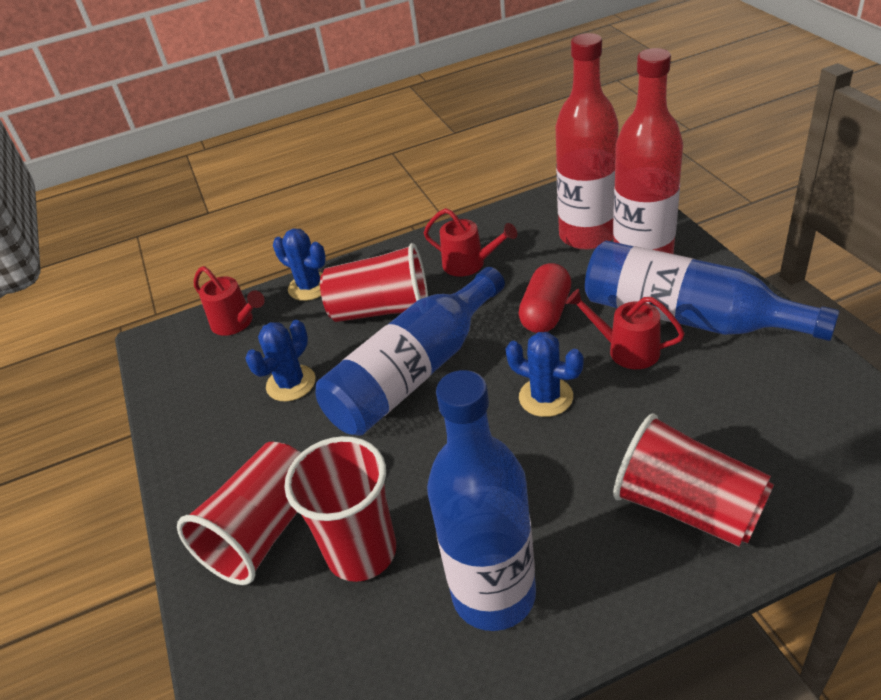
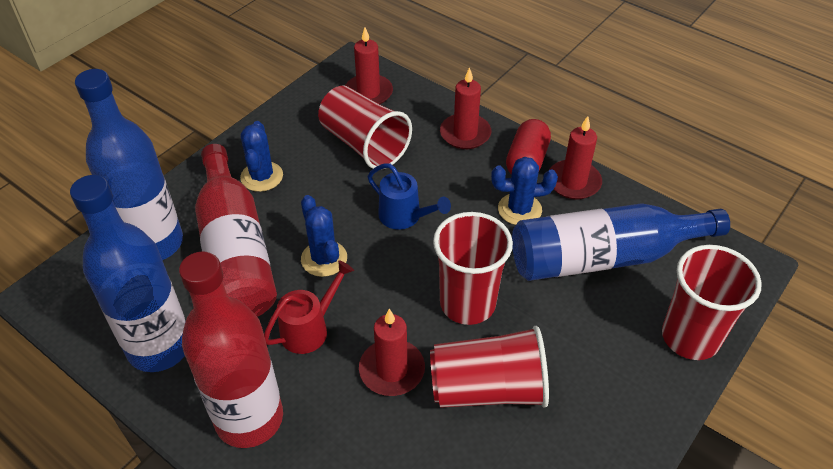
blue watering can: none = 0 -> [368,164,451,230] = 1
red candle: none = 0 -> [345,27,393,104] [359,309,425,396] [440,67,491,149] [549,116,602,200] = 4
red watering can: [194,266,265,336] [424,208,517,277] [566,289,685,369] = 3 -> [264,260,354,354] = 1

